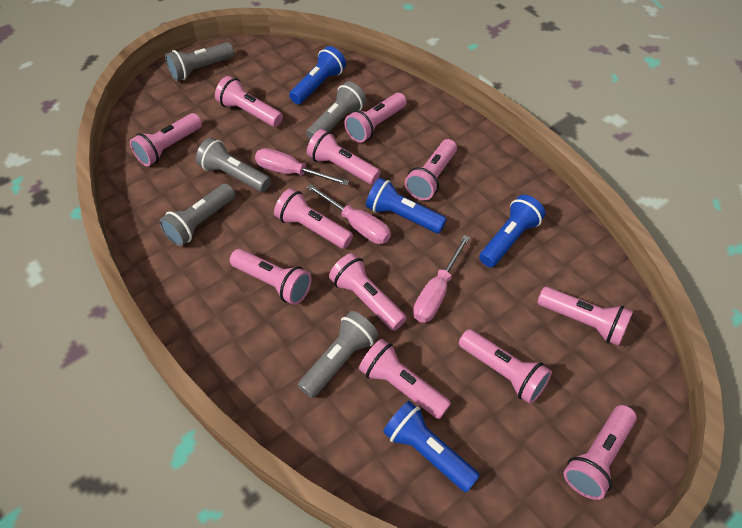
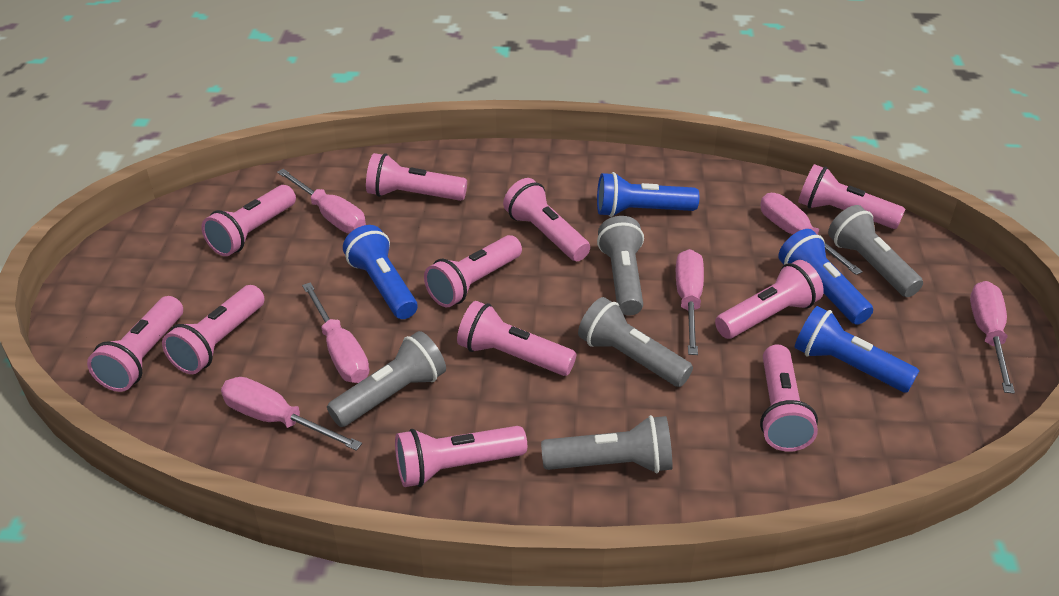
pink flashlight: [130,113,202,166] [215,76,283,127] [230,249,312,305] [274,188,353,249] [307,129,380,185] [329,253,406,331] [344,93,407,143] [359,339,451,419] [405,139,457,200] [459,329,552,404] [537,287,633,346] [564,405,637,500] = 12 -> [87,296,183,392] [162,285,265,374] [201,185,296,256] [366,153,467,201] [395,426,527,487] [424,235,522,307] [457,301,576,376] [503,178,590,261] [715,260,824,339] [760,345,818,452] [798,164,905,229] = 11
pink screwdriver: [255,148,349,186] [307,184,391,244] [413,235,470,323] = 3 -> [221,377,362,451] [277,169,366,233] [302,282,369,383] [676,249,704,355] [760,193,863,275] [970,281,1015,394] = 6

